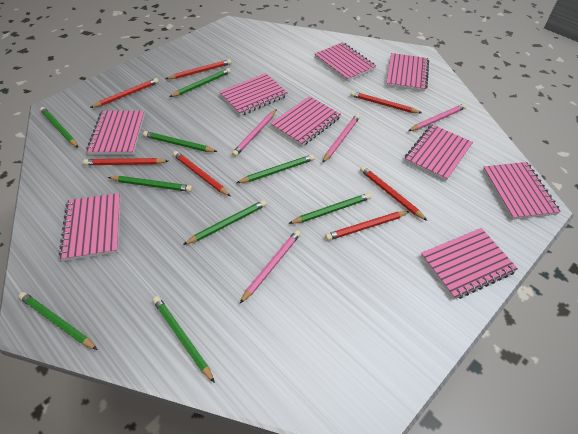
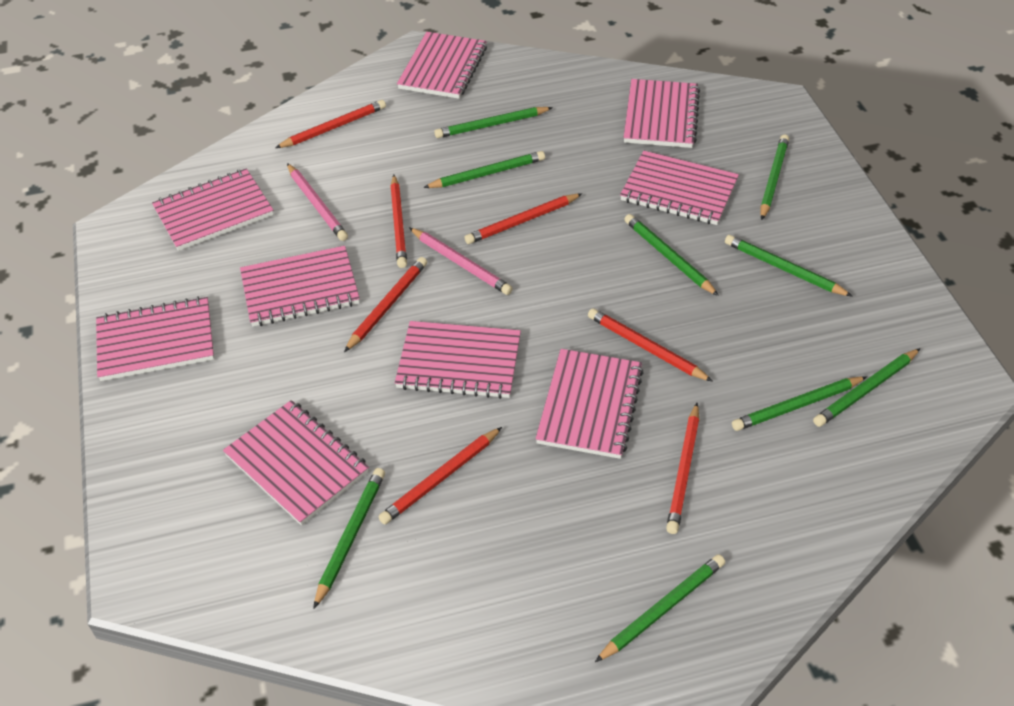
pink pencil: [232,109,277,157] [240,230,301,303] [322,114,360,163] [408,104,466,131] = 4 -> [287,163,348,241] [410,228,513,295] = 2

